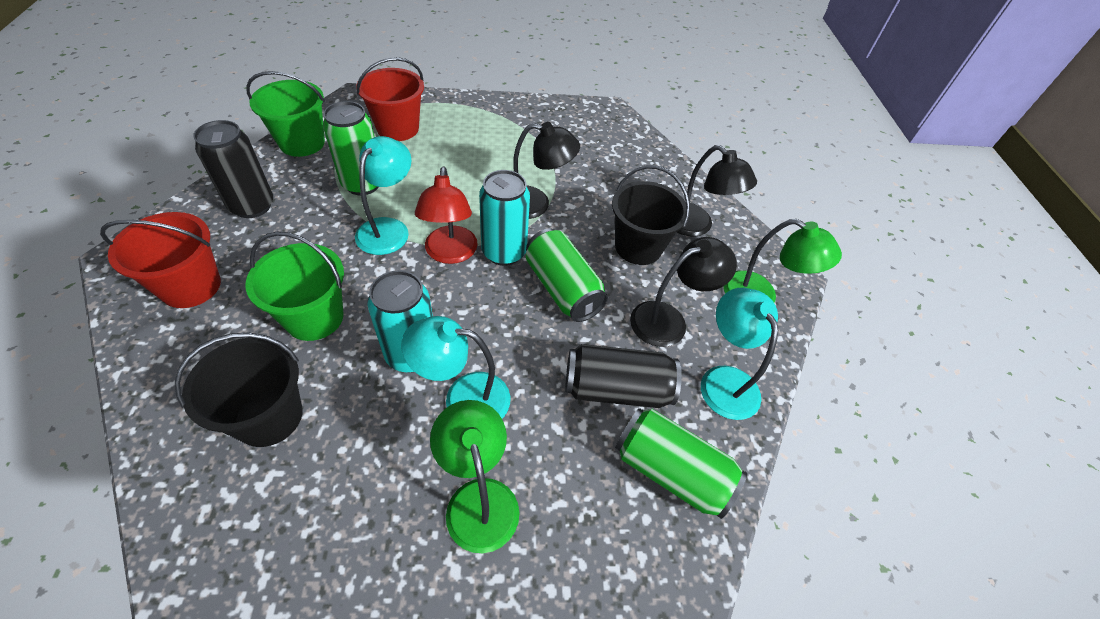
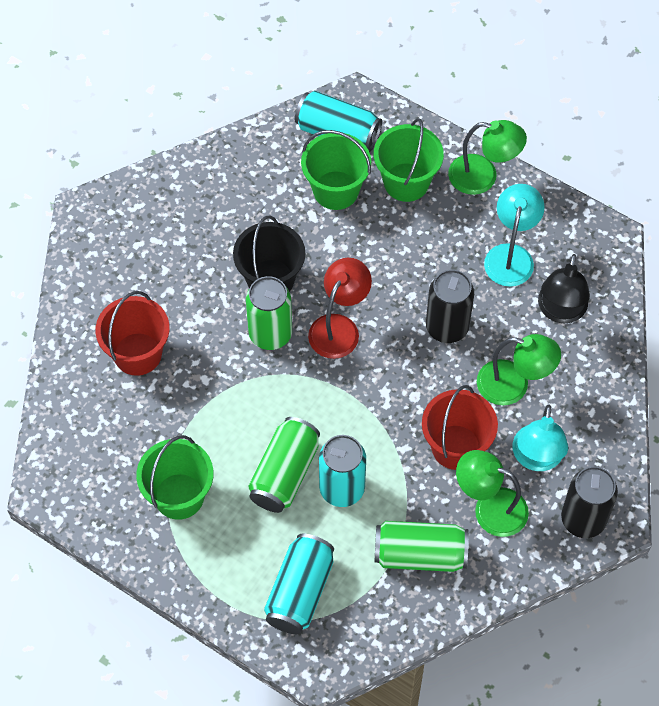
black bucket: [175,333,303,447] [612,165,690,265] = 2 -> [233,216,305,292] = 1
black lamp: [513,122,580,219] [630,237,737,347] [677,145,757,237] = 3 -> [538,254,590,323] = 1
green bucket: [245,232,344,341] [246,71,325,157] = 2 -> [136,435,213,520] [301,130,371,210] [374,118,444,202] = 3
green lamp: [430,400,520,553] [723,219,842,303] = 2 -> [448,120,527,195] [456,450,529,537] [477,334,561,405] = 3
turquoise can: [367,270,433,372] [479,170,530,266] = 2 -> [264,534,334,634] [295,91,382,152] [319,435,366,507] = 3
turquoise lamp: [355,136,411,255] [401,316,510,419] [701,288,778,420] = 3 -> [484,184,545,287] [513,405,568,471] = 2

